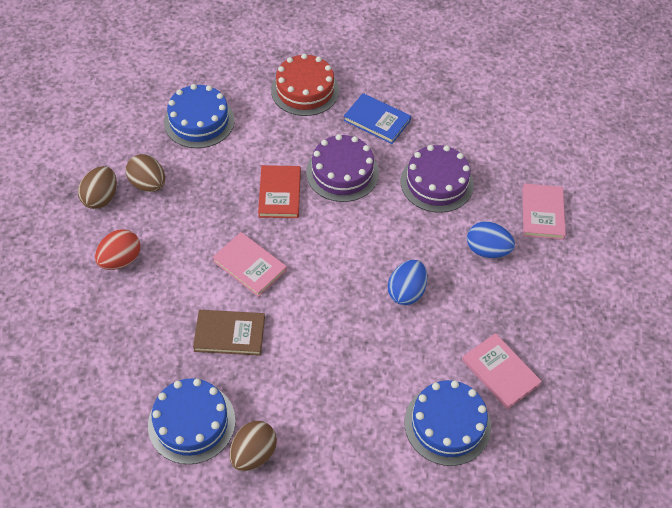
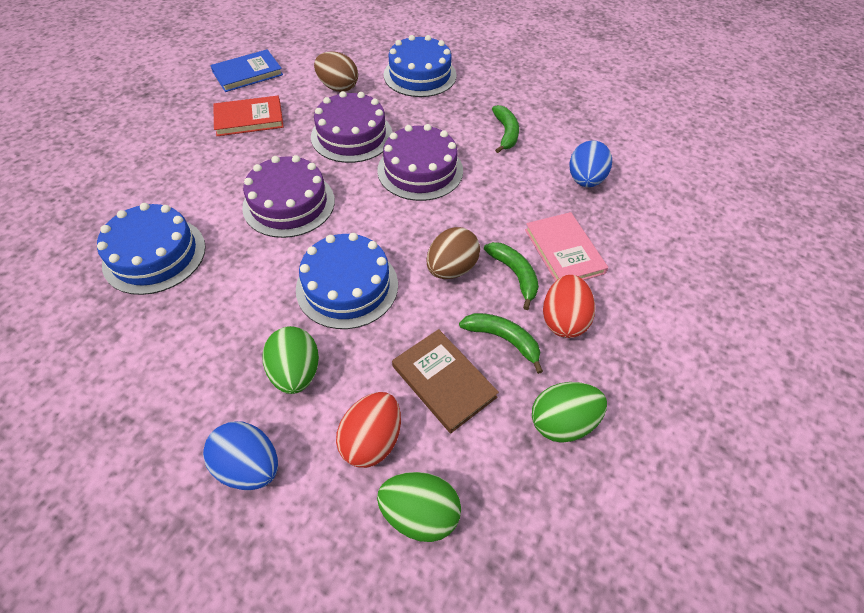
brown egg: [78,166,117,209] [126,154,165,192] [229,421,277,471] = 3 -> [314,52,358,92] [426,227,480,279] = 2
green banana: none = 0 -> [459,313,543,374] [484,242,539,310] [492,105,519,153] = 3
green egg: none = 0 -> [263,326,319,394] [377,472,461,542] [532,382,607,443] = 3
pink book: [212,232,287,297] [462,333,542,410] [522,183,566,240] = 3 -> [525,212,608,281] = 1
purple cake: [306,134,379,202] [401,145,474,213] = 2 -> [242,155,335,238] [311,91,393,163] [377,124,463,201] = 3
red cake: [271,54,339,116] = 1 -> none = 0
red egg: [95,229,141,270] = 1 -> [336,392,401,468] [543,275,595,338] = 2

